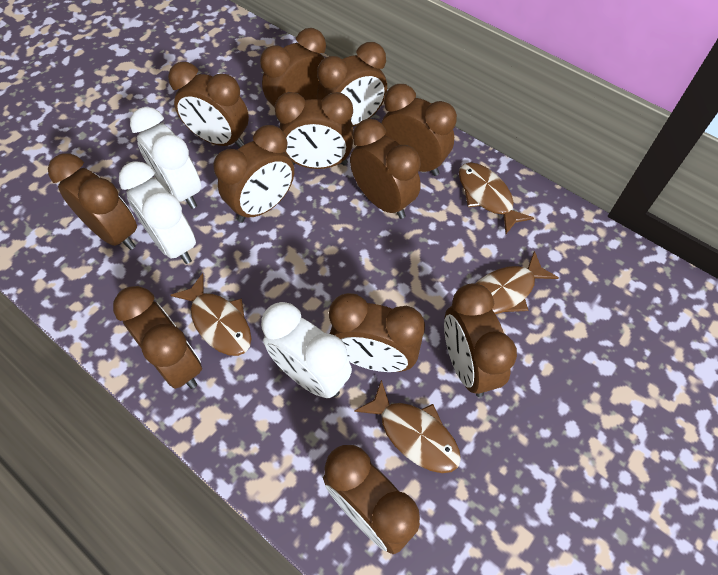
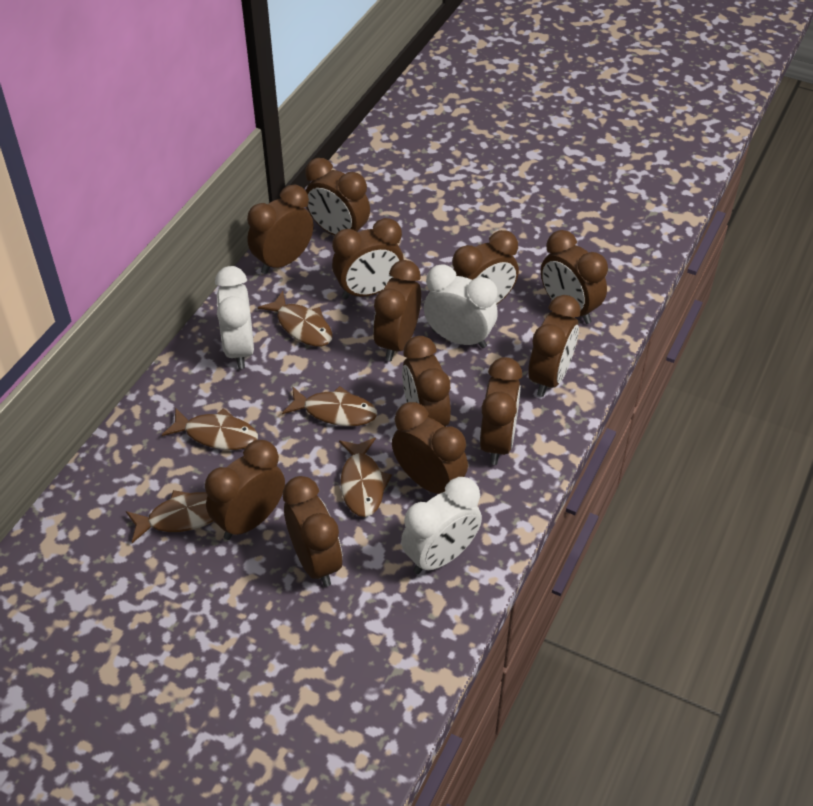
brown fish: [171,273,251,356] [354,380,461,473] [459,162,534,234] [475,251,559,314] = 4 -> [126,490,214,543] [162,408,258,450] [258,291,333,347] [282,386,377,426] [339,437,392,517] = 5

